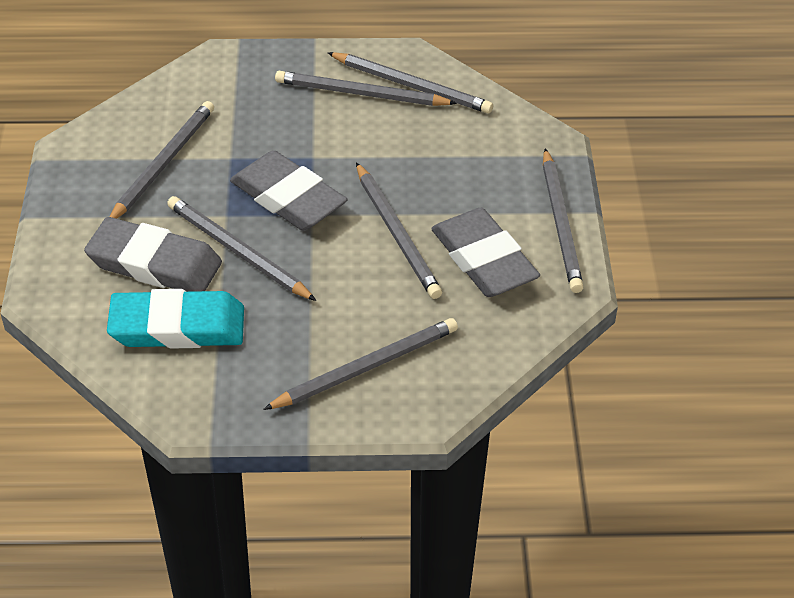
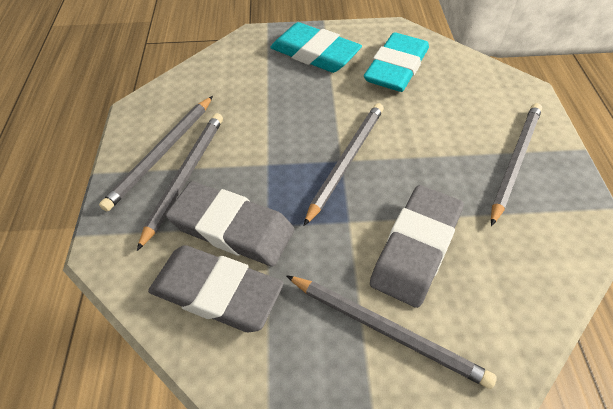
grey pencil: [110,101,214,219] [167,196,316,301] [263,318,458,410] [275,71,457,106] [327,52,493,114] [356,162,442,299] [543,148,584,293] = 7 -> [99,96,213,212] [137,113,223,251] [286,275,497,389] [304,103,384,226] [491,103,542,226] = 5
turquoise eraser: [107,289,244,349] = 1 -> [270,22,362,73] [364,32,429,92] = 2

